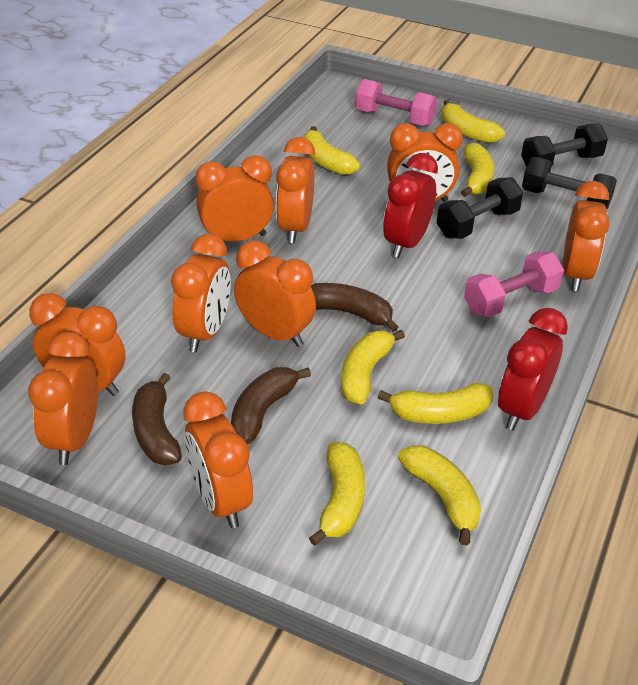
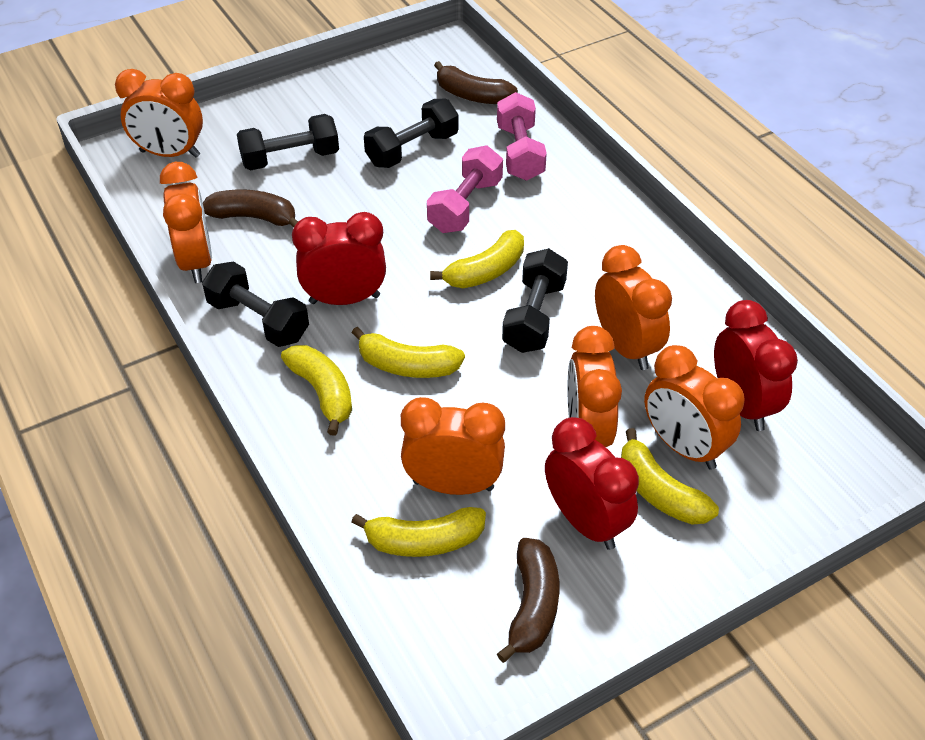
black dumbbell: [437,177,523,239] [521,123,608,167] [522,157,617,209] = 3 -> [202,261,309,347] [237,114,339,171] [364,99,459,168] [502,248,568,353] = 4
orange clock: [28,332,98,465] [29,293,125,396] [171,234,231,352] [183,391,253,528] [196,155,274,242] [234,240,316,347] [276,137,315,243] [387,123,463,202] [563,181,609,292] = 9 -> [115,69,203,158] [160,162,212,283] [401,397,505,495] [567,326,622,447] [595,245,672,370] [644,345,745,470] = 6
red clock: [383,153,438,258] [498,308,568,431] = 2 -> [292,212,386,305] [545,417,639,550] [714,300,798,431] = 3
yellow banana: [303,126,360,175] [309,442,365,546] [341,330,405,404] [378,383,493,424] [398,445,481,545] [441,100,505,143] [461,143,495,197] = 7 -> [281,345,352,436] [351,507,486,557] [352,327,465,378] [430,230,524,288] [621,428,719,525] = 5

